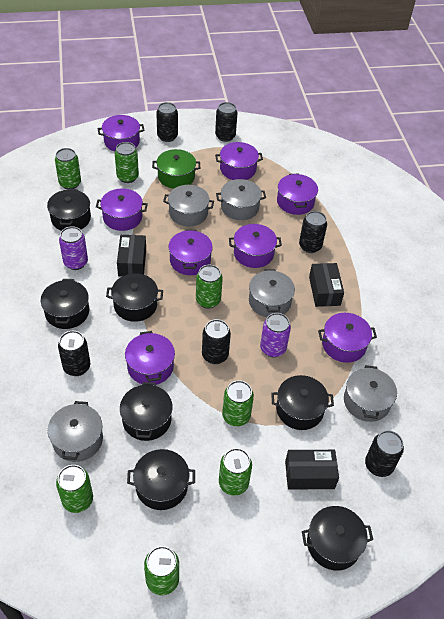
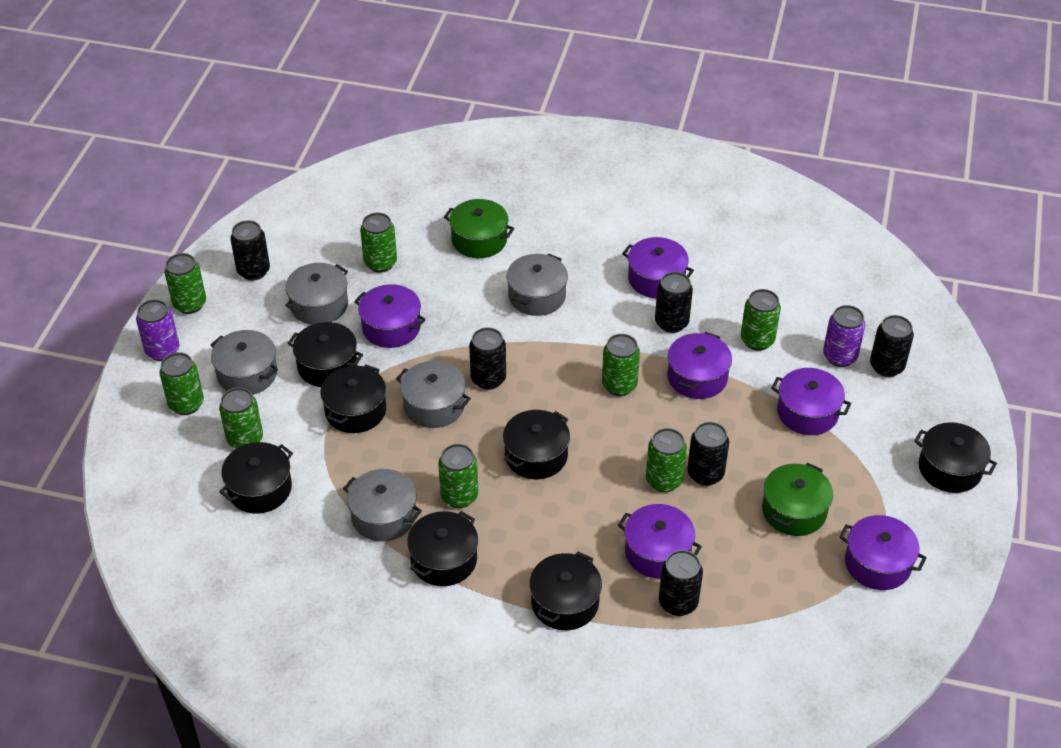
black box: [117,235,146,276] [285,450,339,490] [309,263,344,307] = 3 -> none = 0
green can: [55,148,81,189] [56,465,93,513] [115,142,139,183] [144,546,179,595] [196,265,223,309] [219,448,252,496] [222,380,254,426] = 7 -> [160,352,204,415] [164,253,206,314] [219,387,263,449] [360,213,397,273] [438,444,478,508] [602,334,640,396] [646,428,687,492] [741,289,781,351] = 8
green pot: [152,149,200,189] = 1 -> [444,199,514,258] [762,463,833,536] = 2
purple pot: [96,188,148,231] [98,115,144,151] [125,331,175,385] [169,229,213,275] [215,142,263,180] [229,224,282,268] [277,174,318,215] [318,313,377,363] = 8 -> [354,284,426,348] [618,504,702,578] [622,237,694,298] [667,332,732,399] [771,368,851,435] [839,515,927,590] = 6

